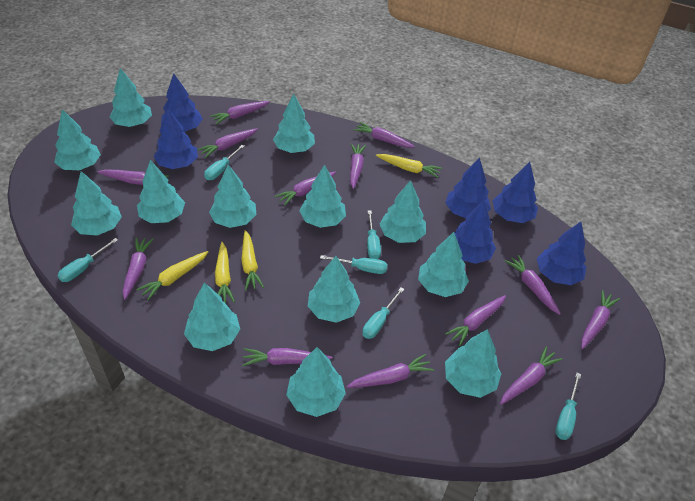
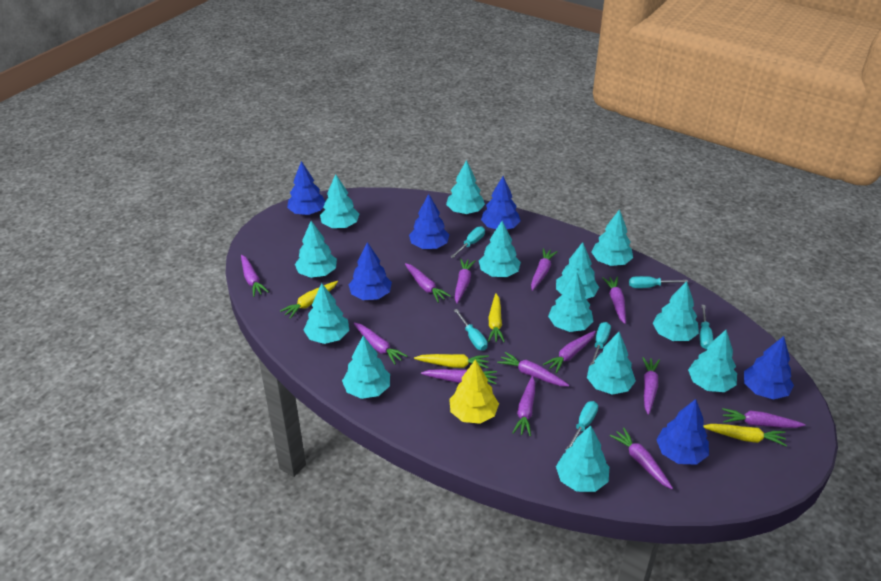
yellow tree: none = 0 -> [449,359,499,424] = 1

